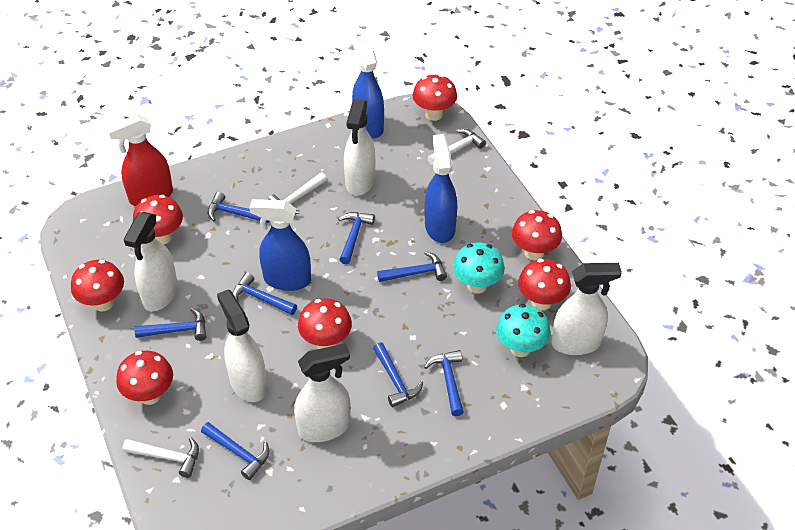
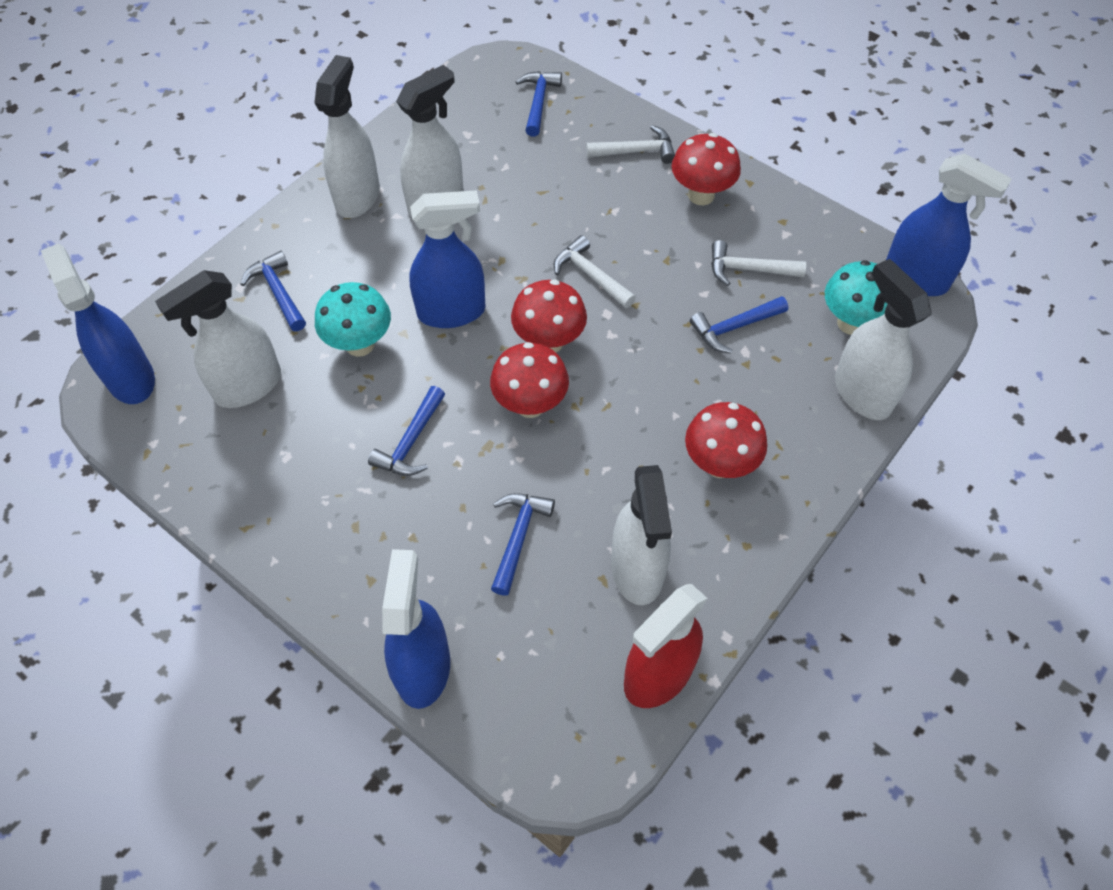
blue hammer: [134,308,206,341] [201,422,269,480] [208,192,269,223] [232,272,297,315] [338,212,375,264] [373,343,423,407] [377,252,447,282] [424,350,464,416] = 8 -> [241,251,306,331] [368,386,445,476] [491,493,555,596] [516,71,562,137] [690,296,788,353] = 5
blue spray bottle: [249,199,311,291] [352,36,384,139] [425,134,457,243] = 3 -> [41,244,155,404] [382,549,450,709] [409,190,485,328] [886,153,1012,296] = 4
red mushroom: [71,260,124,311] [116,351,173,405] [133,195,183,244] [298,298,352,349] [412,74,457,121] [512,210,562,261] [518,259,571,311] = 7 -> [490,342,569,418] [511,279,587,353] [672,133,741,205] [685,402,767,478] = 4

